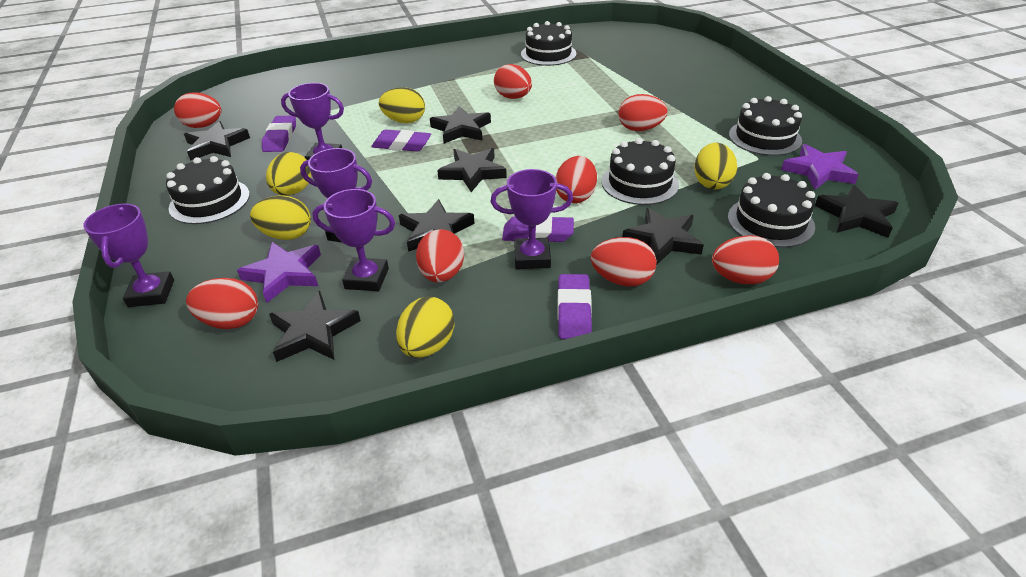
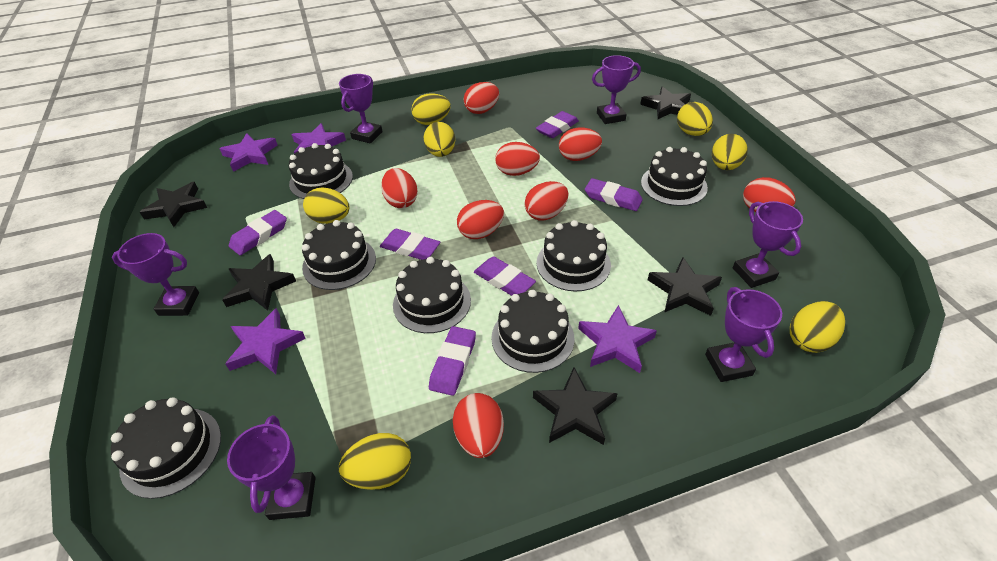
black cake: [166,156,250,224] [521,21,576,66] [602,138,679,205] [728,173,815,248] [729,96,802,156] = 5 -> [111,397,221,499] [289,143,353,199] [302,220,376,290] [393,257,471,333] [491,290,574,373] [537,220,611,292] [641,147,708,206] = 7
black star: [184,121,250,161] [269,291,361,362] [399,199,475,252] [430,106,491,144] [437,148,507,192] [622,208,704,265] [815,185,899,238] = 7 -> [140,182,207,227] [222,254,296,311] [533,367,618,445] [640,86,691,119] [648,257,722,316] = 5
purple eraser: [262,116,296,152] [371,129,431,152] [502,215,574,242] [558,274,592,339] = 4 -> [229,210,287,255] [380,229,440,260] [429,326,476,396] [474,256,536,296] [536,111,579,138] [585,178,643,211] = 6
purple star: [237,242,321,303] [781,144,859,189] = 2 -> [220,133,278,172] [225,308,306,374] [291,123,346,154] [578,305,657,373] = 4
purple trophy: [83,204,174,307] [281,83,344,160] [300,148,372,242] [312,189,395,291] [491,169,573,269] = 5 -> [112,233,199,316] [227,415,316,520] [339,74,383,144] [592,55,641,124] [705,287,782,382] [733,201,803,288] = 6
yellow egg: [250,195,311,240] [266,152,311,196] [379,87,425,123] [396,296,455,358] [695,143,737,189] = 5 -> [303,187,349,224] [339,433,411,490] [411,93,451,125] [424,122,455,157] [677,102,713,136] [712,134,747,170] [790,301,845,353] = 7

